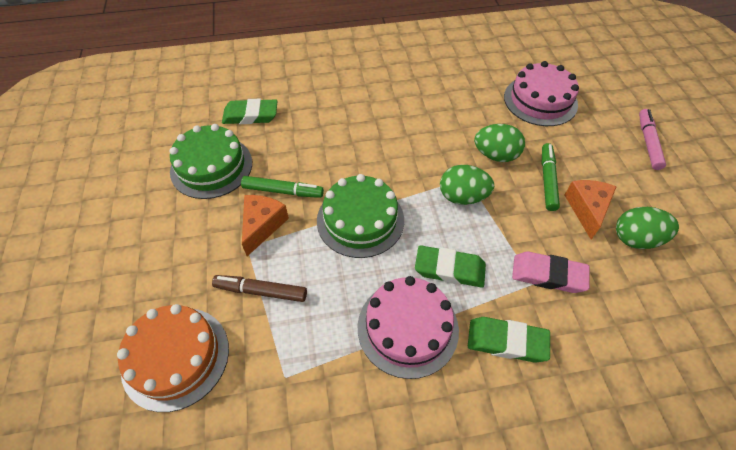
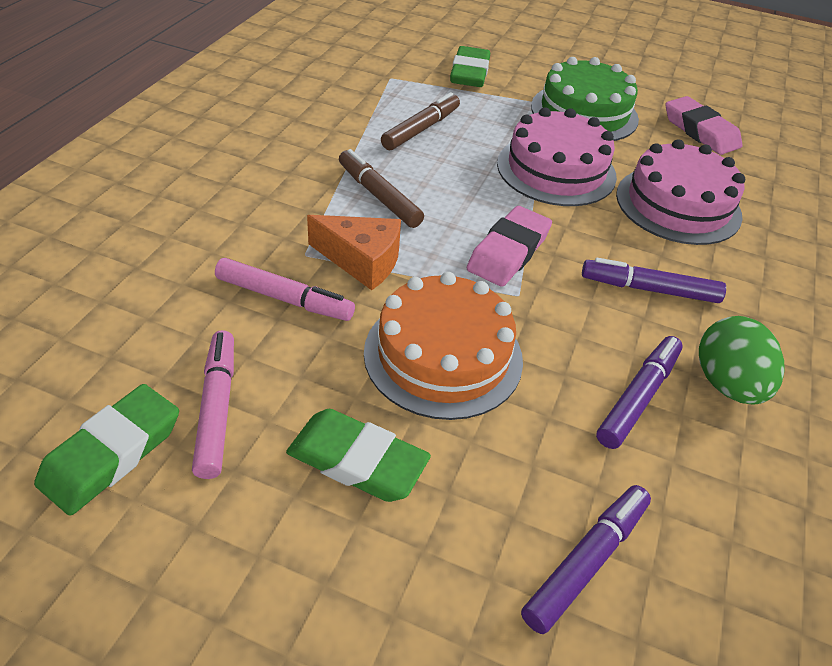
brown marker: [212,275,307,302] = 1 -> [339,149,424,228] [381,92,460,150] = 2
green cake: [169,124,252,199] [317,174,404,258] = 2 -> [531,57,639,141] = 1
green egg: [440,165,494,205] [474,124,525,162] [616,207,679,249] = 3 -> [699,316,785,405] = 1
green marker: [241,176,324,198] [542,143,560,211] = 2 -> none = 0
orange cheese: [242,195,289,256] [564,180,617,240] = 2 -> [307,215,401,290] = 1
pink eraser: [512,252,590,293] = 1 -> [467,206,552,287] [665,96,742,155] = 2
pink marker: [639,109,666,170] = 1 -> [192,330,234,479] [215,258,355,321] = 2
purple marker: none = 0 -> [521,485,651,634] [582,258,726,303] [596,336,683,449] = 3

